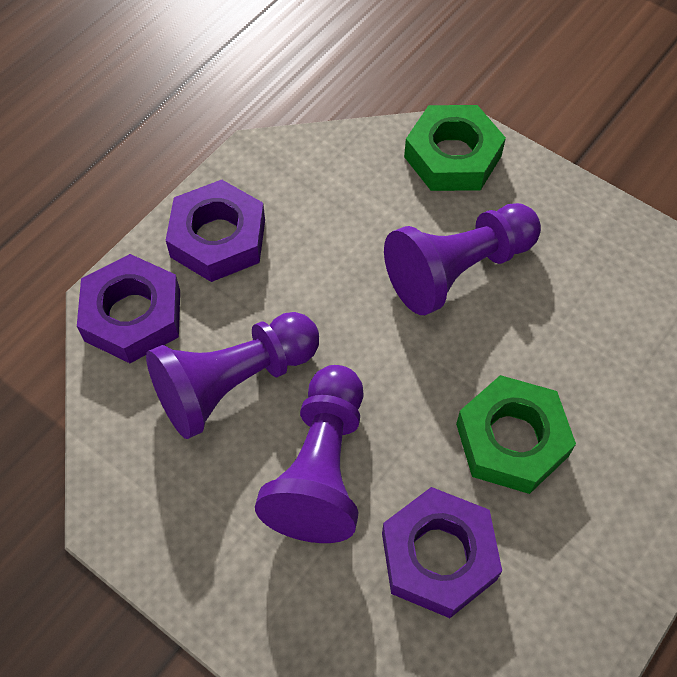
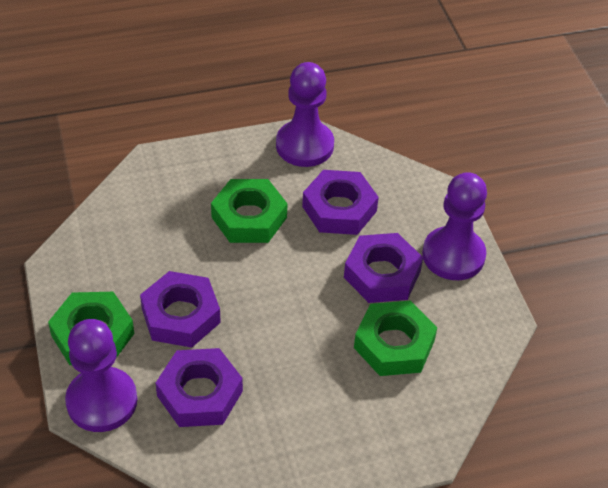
green nut: [404,105,506,191] [456,375,576,494] = 2 -> [48,292,134,365] [211,179,288,243] [354,301,437,376] = 3
purple nut: [77,254,180,363] [166,180,265,282] [382,487,502,618] = 3 -> [140,271,221,348] [156,348,243,427] [302,170,379,235] [344,233,423,303] = 4

